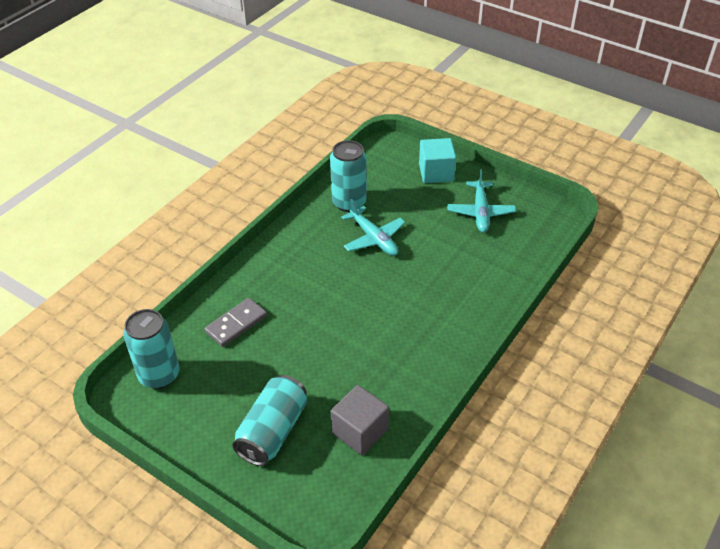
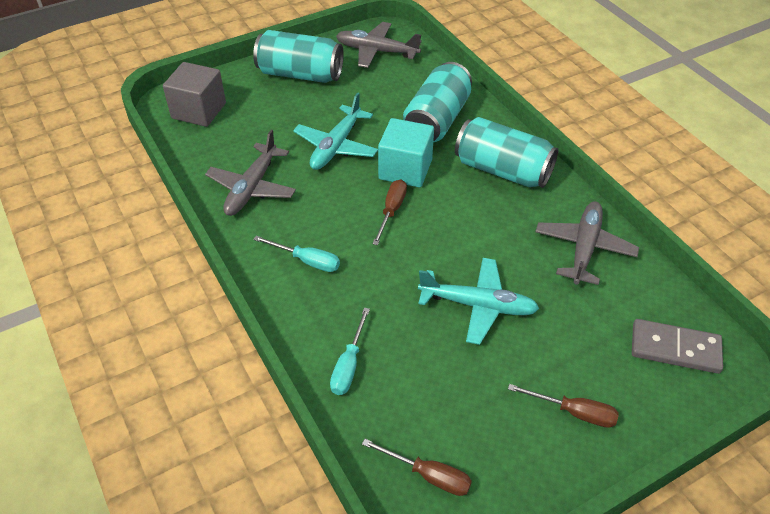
brown screwdriver: none = 0 -> [362,439,472,496] [372,180,407,245] [508,384,619,428] = 3
grey plane: none = 0 -> [205,130,296,216] [336,22,422,68] [535,201,639,285] = 3
turquoise screwdriver: none = 0 -> [253,236,340,272] [330,308,370,395] = 2

